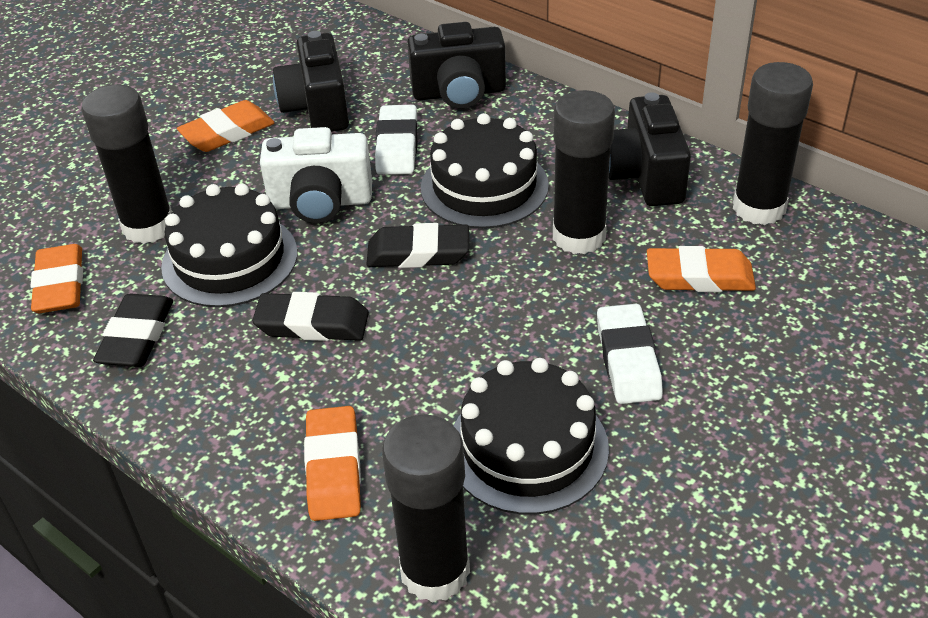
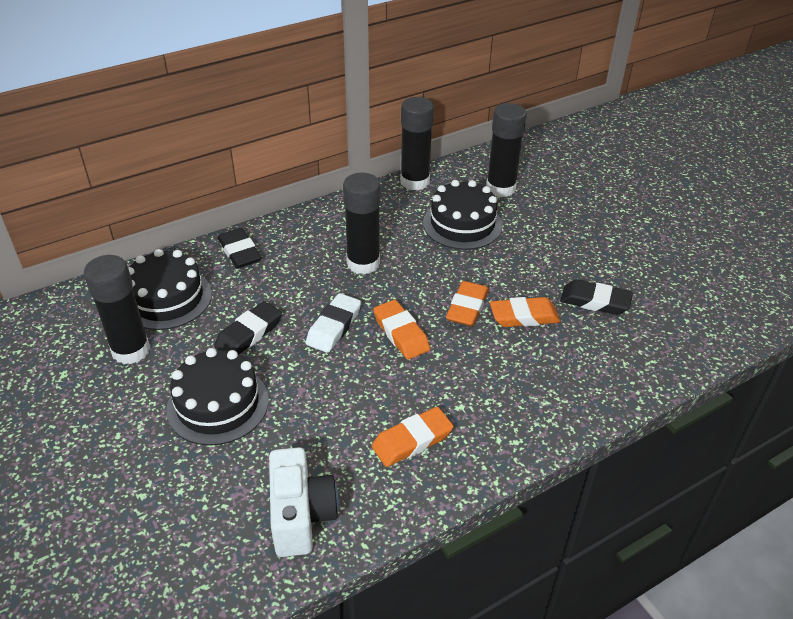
black camera: [273,31,349,132] [407,22,506,109] [609,92,691,206] = 3 -> none = 0
white eraser: [375,105,417,175] [597,304,663,404] = 2 -> [306,293,361,353] = 1

